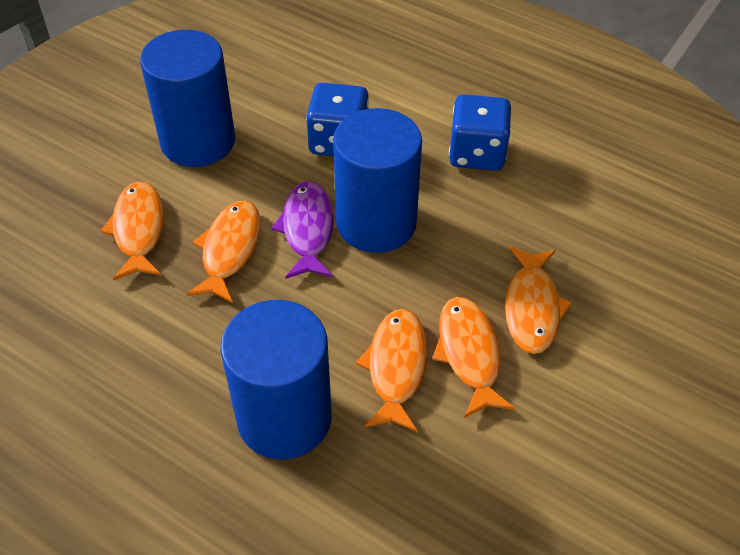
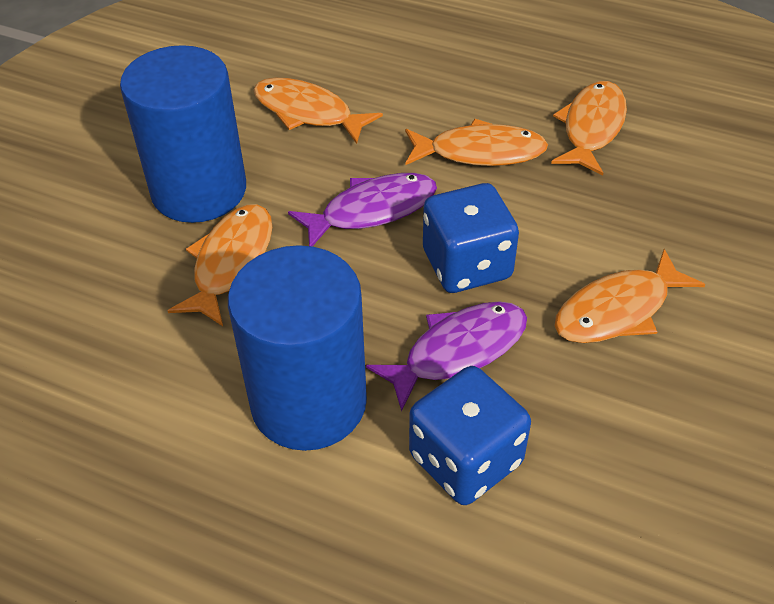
blue cylinder: [140,30,235,167] [220,300,332,460] [333,108,422,253] = 3 -> [120,45,246,223] [228,245,367,451] = 2
purple fish: [272,181,334,279] = 1 -> [288,173,437,246] [366,301,527,412] = 2

